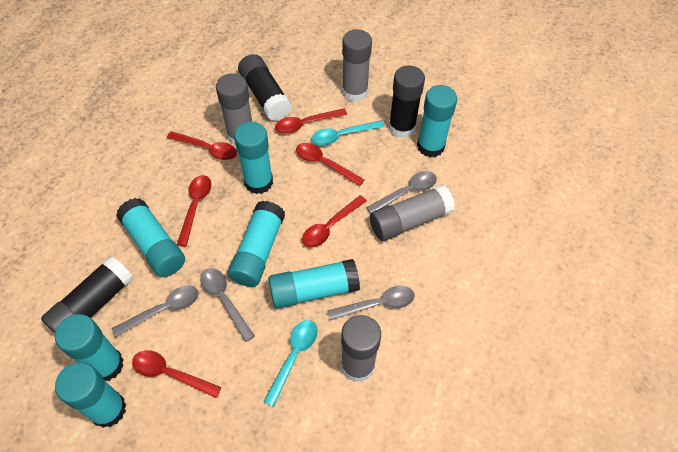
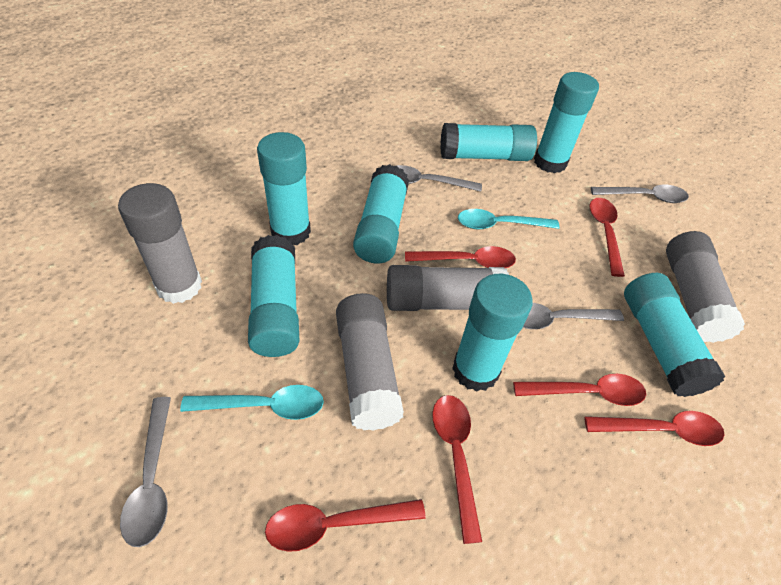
black glue stick: [41,256,133,333] [238,54,292,121] [389,65,425,138] = 3 -> none = 0

